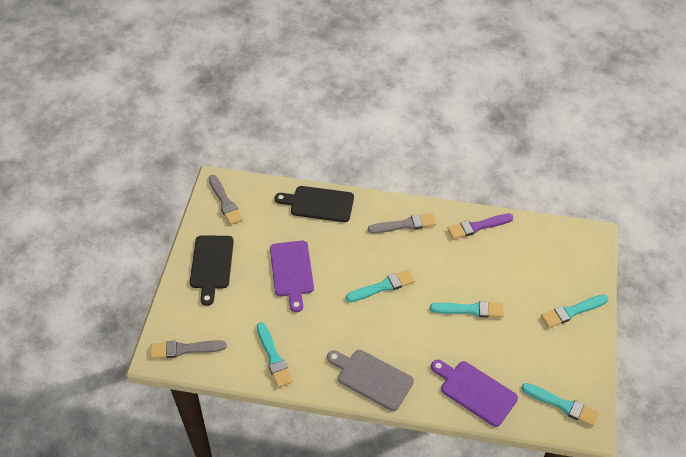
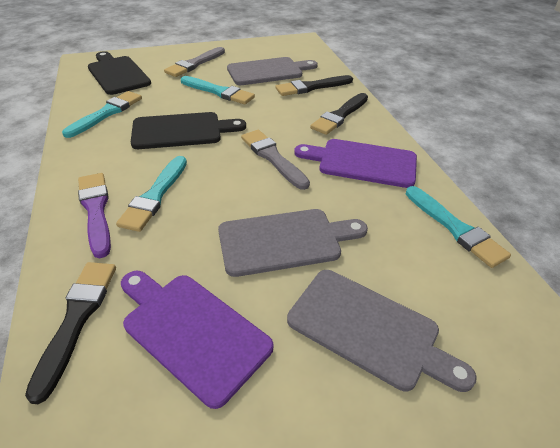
black brush: none = 0 -> [25,262,116,404] [275,75,353,96] [310,93,368,135] = 3
grey brush: [151,340,227,359] [209,175,243,225] [368,213,436,234] = 3 -> [164,47,225,77] [241,130,310,190] = 2
grey cutting board: [327,350,414,411] = 1 -> [218,209,368,277] [227,57,318,85] [287,270,477,392] = 3
turquoise brush: [257,322,293,388] [346,270,415,302] [430,301,504,318] [521,383,599,427] [541,295,608,328] = 5 -> [62,91,142,138] [116,156,187,232] [181,76,255,104] [406,186,511,268] = 4

